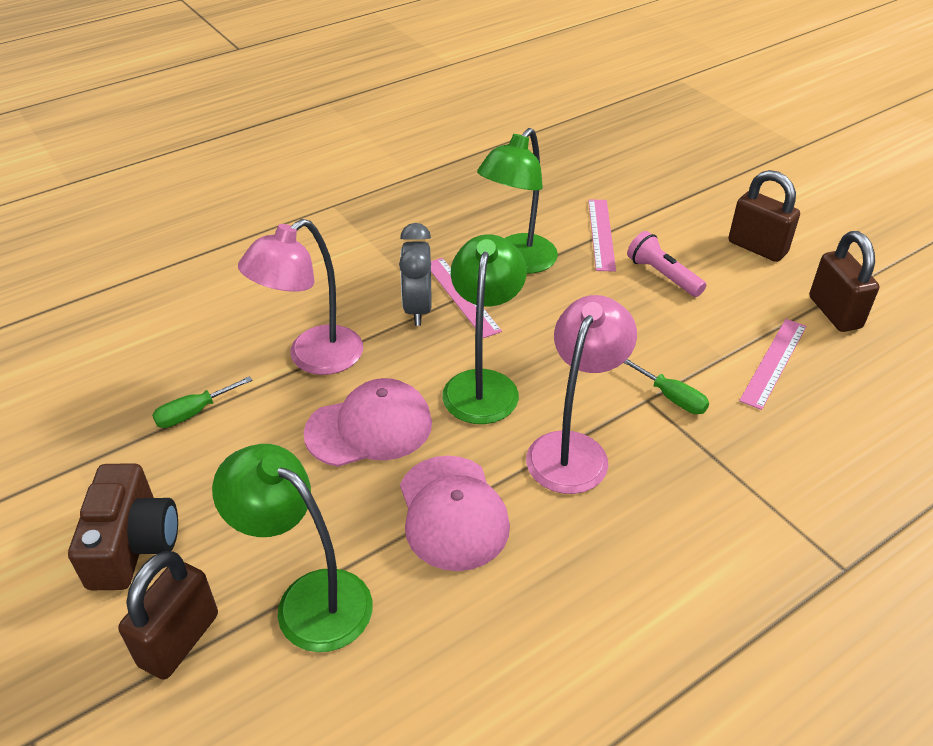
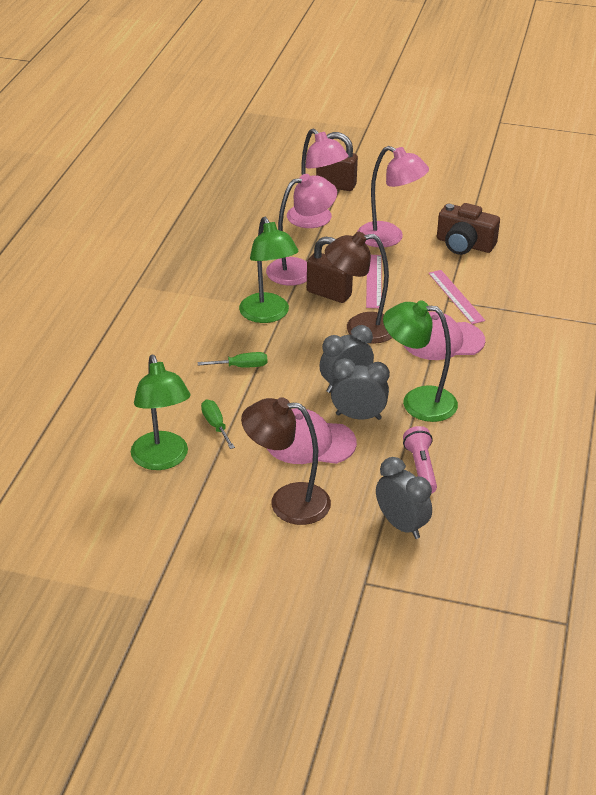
brown lamp: none = 0 -> [241,397,331,525] [325,231,393,344] = 2
brown padlock: [118,551,218,680] [728,170,800,262] [809,231,879,332] = 3 -> [307,237,353,303] [316,132,358,191] = 2
grey clock: [399,223,431,326] = 1 -> [319,325,374,393] [331,358,390,420] [376,457,432,539] = 3
pink lamp: [238,219,363,375] [526,295,637,494] = 2 -> [266,174,337,286] [287,128,348,228] [357,146,429,247] = 3
pink ruler: [431,258,502,338] [588,199,616,272] [739,319,807,410] = 3 -> [366,255,381,308] [428,270,485,324] = 2

